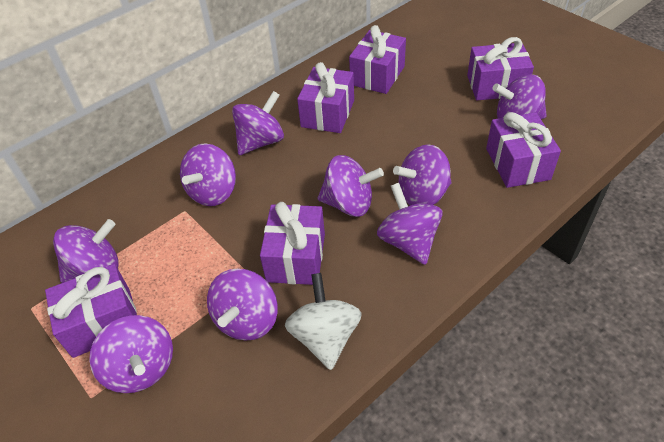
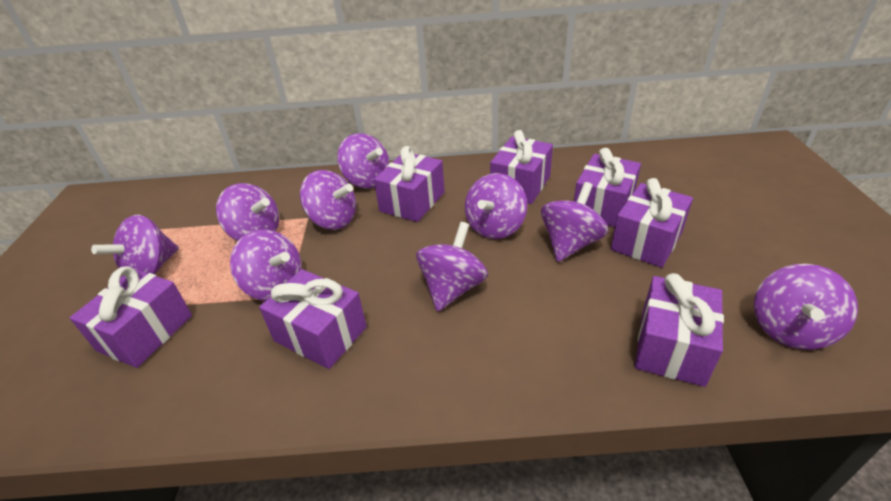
purple gift: [45,264,137,358] [260,202,325,285] [297,62,354,133] [349,25,406,94] [467,37,534,100] [486,112,561,188] = 6 -> [70,266,192,368] [259,269,367,369] [374,146,445,222] [490,130,553,204] [574,148,641,227] [611,178,693,268] [635,273,724,387] = 7
white spinning top: [285,273,362,370] = 1 -> none = 0

